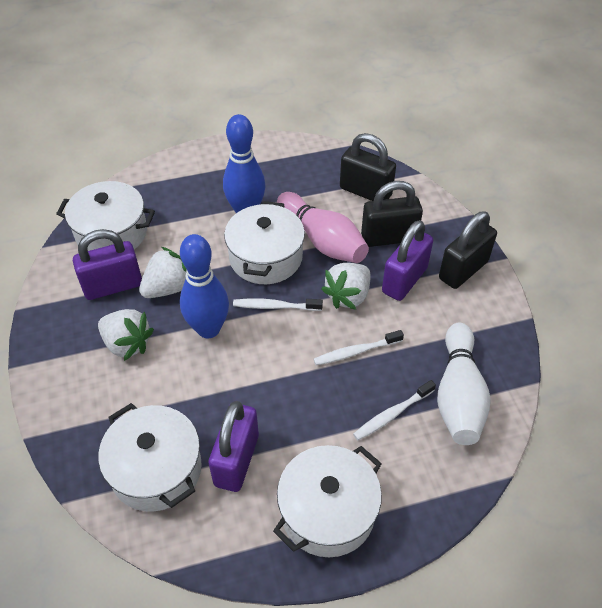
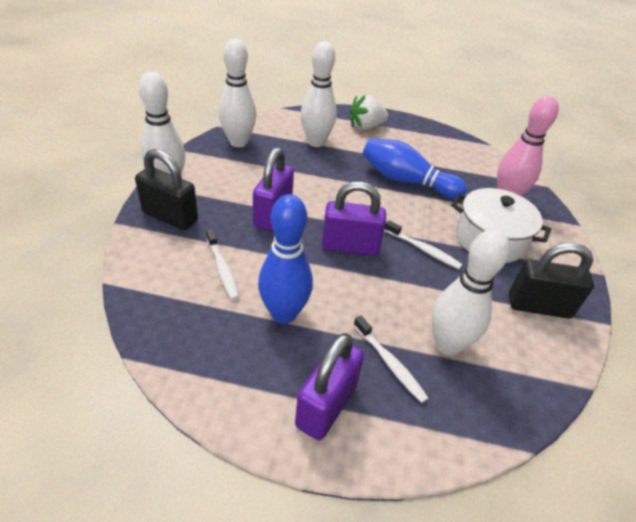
black padlock: [340,133,396,201] [361,181,423,247] [439,211,497,289] = 3 -> [135,149,198,231] [509,243,594,319] = 2
white bowling pin: [437,323,491,445] = 1 -> [139,72,186,174] [219,39,256,147] [301,41,337,147] [432,229,510,356] = 4
white pot: [56,181,155,251] [98,403,202,512] [224,201,305,284] [273,445,382,557] = 4 -> [451,188,551,263] = 1
white strawberry: [98,309,154,361] [139,247,186,298] [321,263,371,310] = 3 -> [349,95,388,130] = 1

